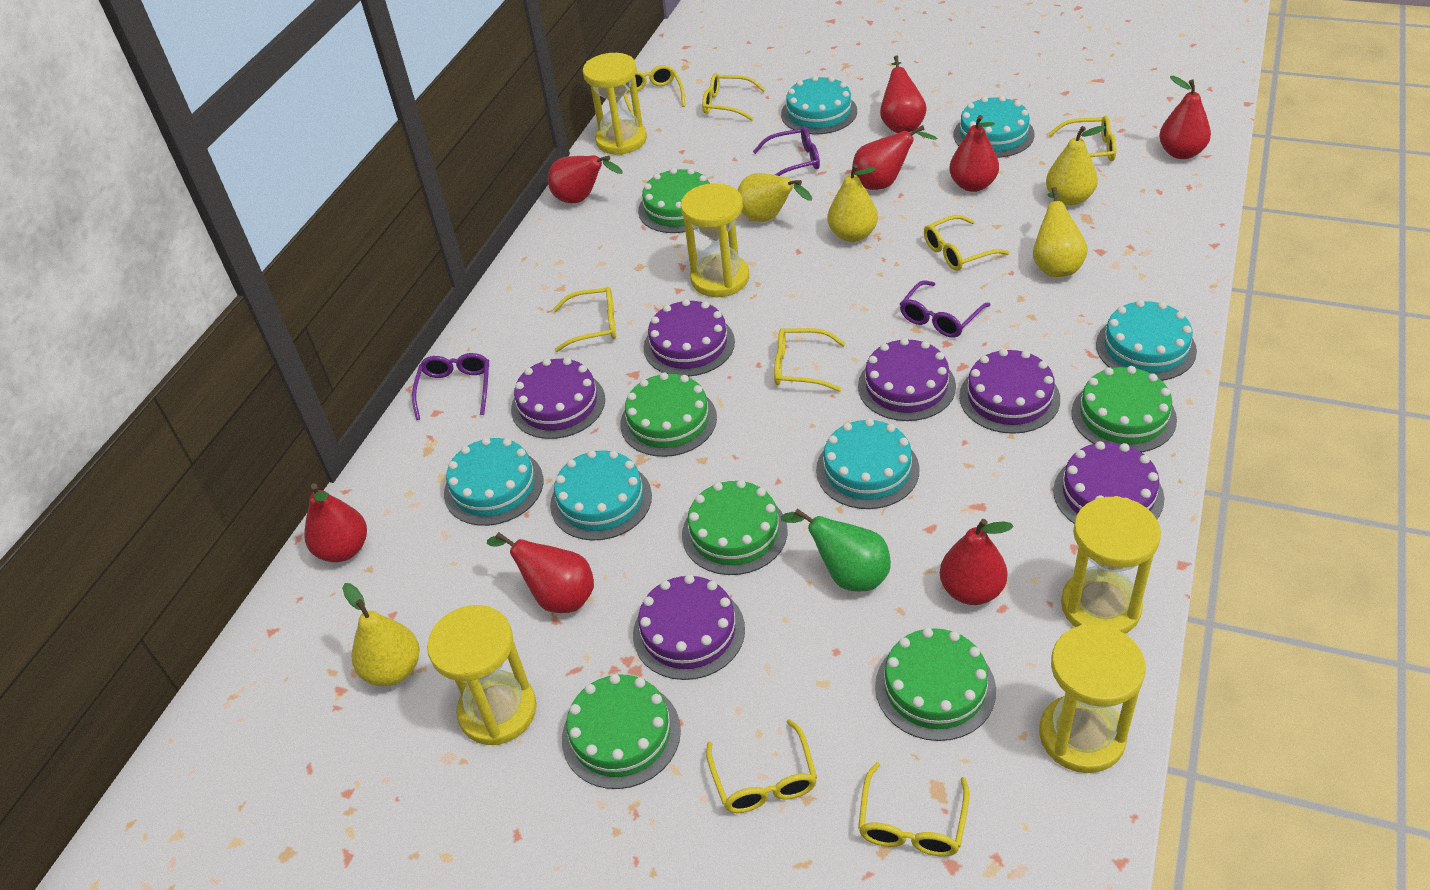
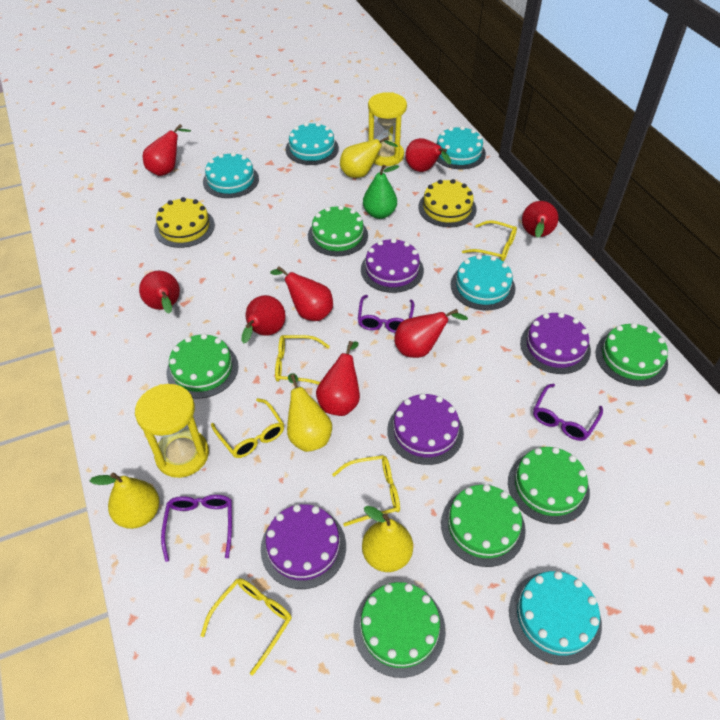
purple cake: [511,358,605,439] [633,575,745,680] [644,299,735,377] [858,338,956,421] [959,349,1060,434] [1053,441,1165,523] = 6 -> [261,504,346,589] [361,238,424,293] [387,393,464,465] [520,312,591,374] = 4
turquoise cake: [444,437,543,526] [550,450,652,541] [781,75,857,135] [816,418,920,509] [954,96,1035,158] [1096,300,1197,381] = 6 -> [203,152,259,198] [286,122,339,165] [436,126,486,169] [450,254,515,310] [509,571,602,665] = 5
yellow cake: none = 0 -> [154,197,215,248] [418,179,477,227] = 2
yellow glasses: [553,287,616,352] [623,65,685,115] [702,73,766,121] [706,719,817,813] [774,328,846,392] [858,762,969,857] [924,215,1010,271] [1048,116,1116,161] = 8 -> [201,578,292,675] [211,398,284,458] [275,335,329,385] [332,455,400,526] [462,220,517,261] = 5
yellow hourglass: [427,605,537,745] [583,53,647,155] [681,183,749,297] [1039,624,1146,773] [1061,496,1161,634] = 5 -> [135,384,209,478] [368,92,407,166] = 2
yellow pear: [342,583,420,686] [737,173,812,222] [827,164,878,242] [1033,187,1088,277] [1046,126,1106,206] = 5 -> [90,473,159,529] [287,373,332,452] [340,136,398,178] [362,506,413,572] = 4

